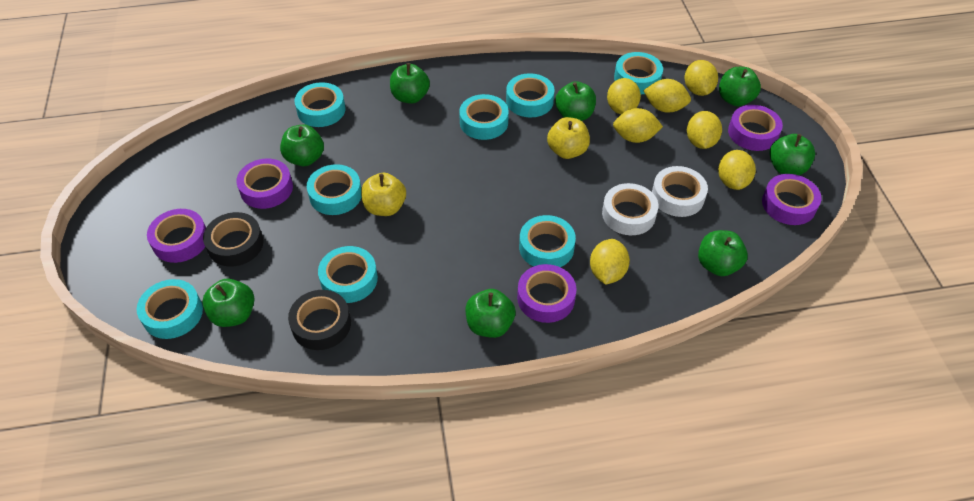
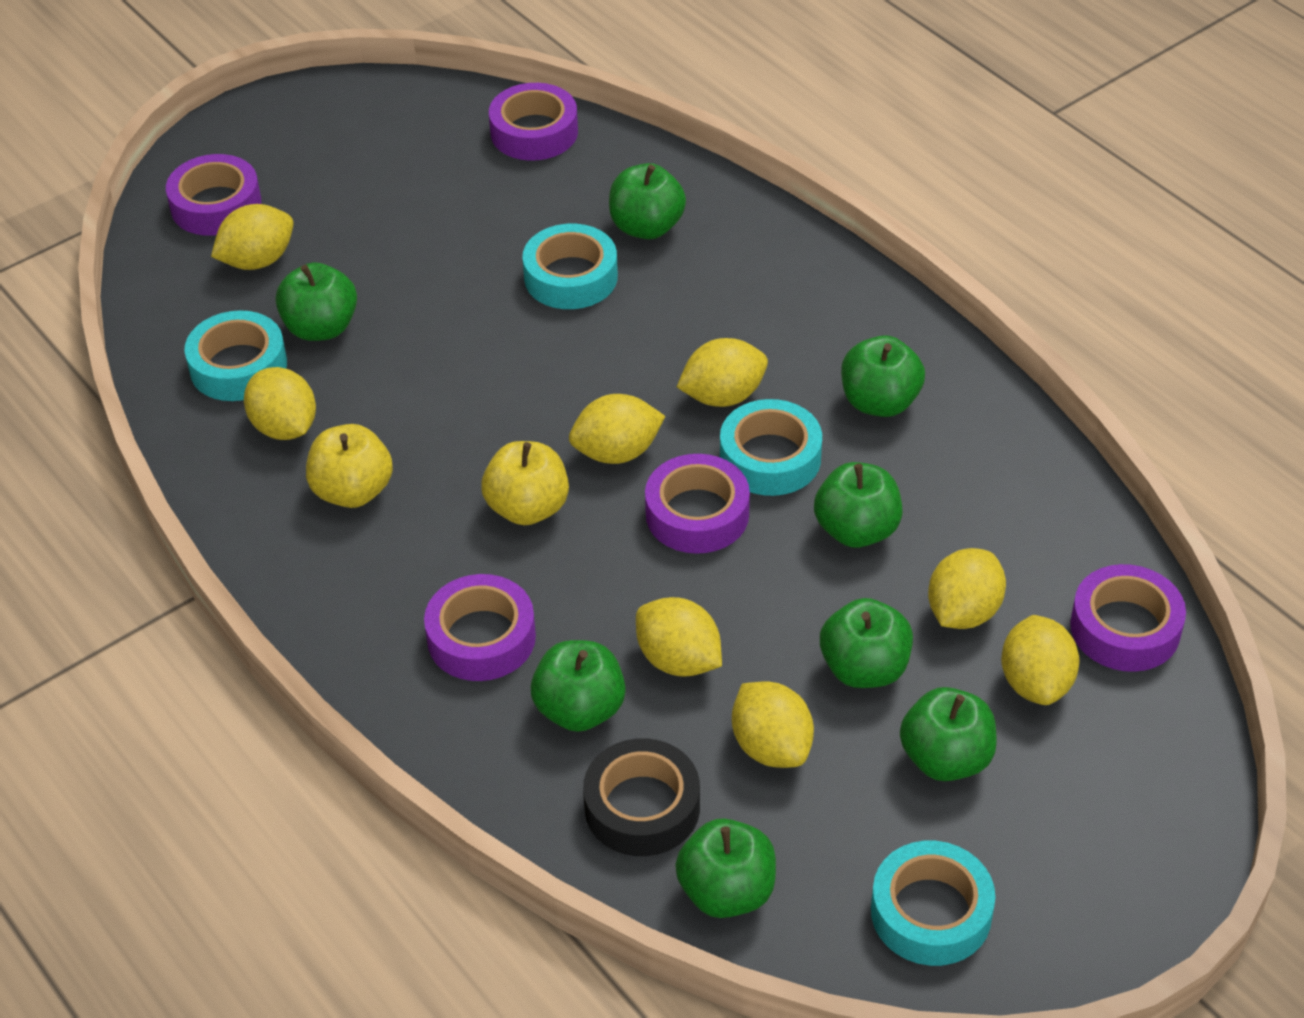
black tape: [203,212,264,267] [288,290,351,350] = 2 -> [583,738,700,856] = 1
turquoise tape: [137,279,203,339] [294,82,345,127] [307,164,362,215] [318,246,378,303] [459,94,509,140] [506,73,555,117] [519,215,576,267] [614,52,663,94] = 8 -> [184,310,287,401] [522,224,618,309] [720,399,822,496] [871,841,995,966] = 4
white tape: [602,183,658,235] [652,166,708,217] = 2 -> none = 0
yellow lemon: [590,239,630,285] [607,78,641,114] [613,108,663,143] [643,79,691,113] [685,60,718,96] [687,111,722,149] [718,150,756,190] = 7 -> [211,204,294,270] [244,367,316,440] [569,394,666,464] [636,597,722,677] [677,338,768,407] [732,681,814,768] [928,548,1006,629] [1001,615,1080,705] = 8

